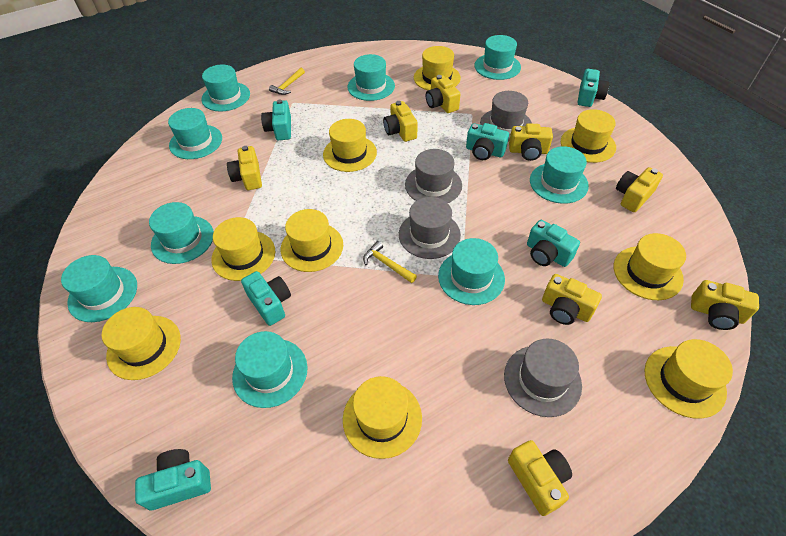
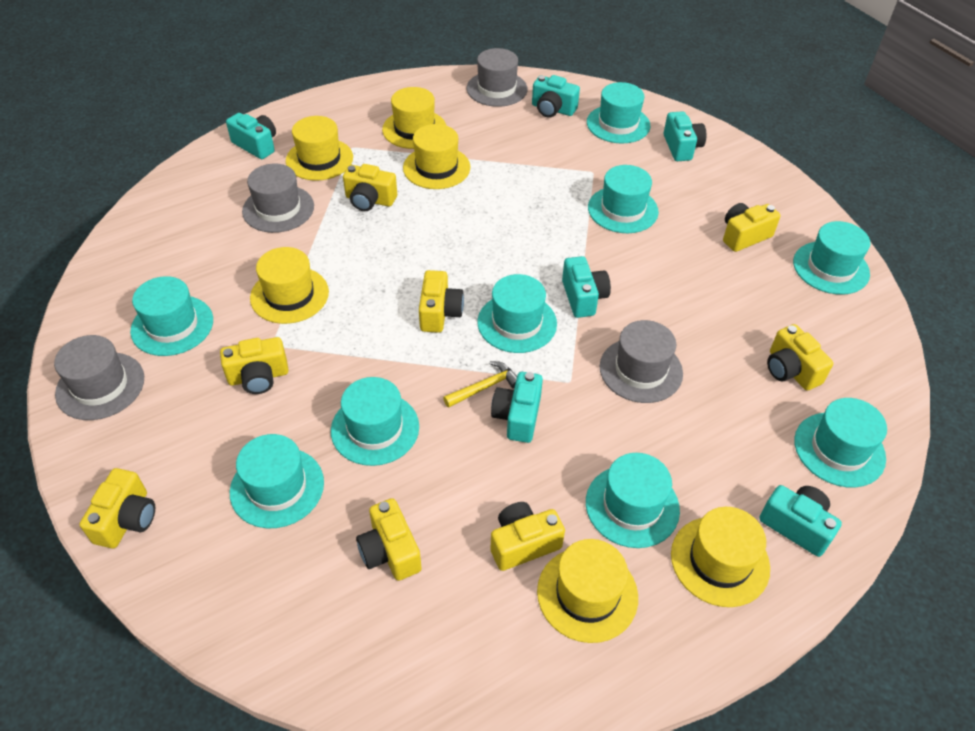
yellow hammer: [269,68,305,95] [363,241,417,283] = 2 -> [443,361,517,408] = 1
yellow hat: [102,307,181,380] [211,217,275,281] [281,209,343,272] [323,119,377,172] [343,376,422,459] [414,46,461,90] [561,109,616,163] [614,233,686,300] [645,339,733,419] = 9 -> [250,247,329,324] [286,116,353,181] [382,87,446,149] [403,124,470,189] [537,539,638,643] [671,507,770,607] = 6

